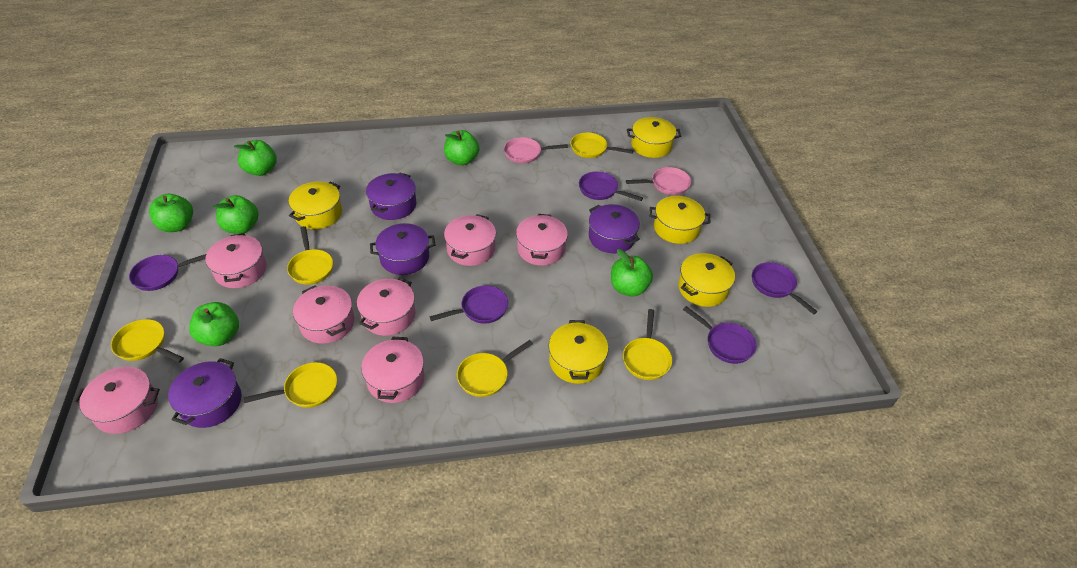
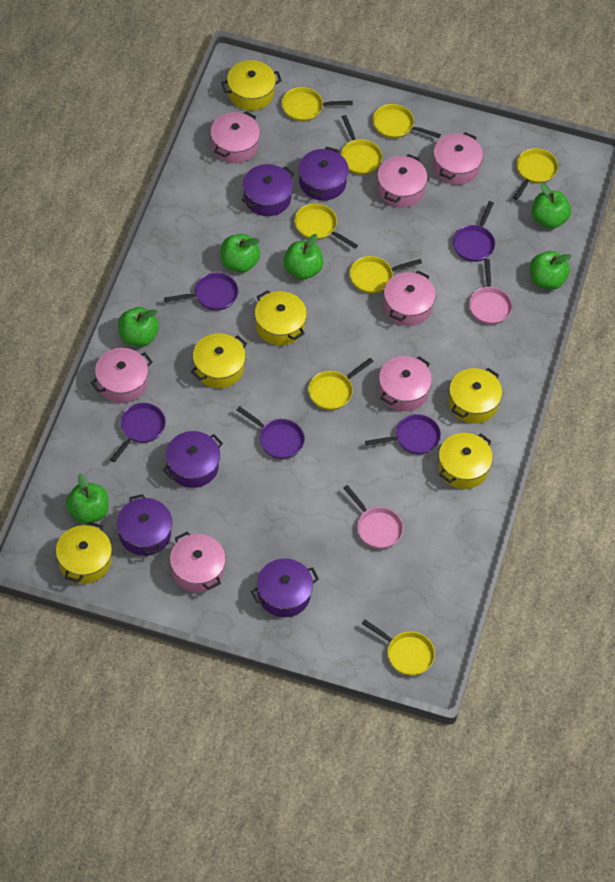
purple pot: [168,358,242,428] [366,172,416,220] [370,223,435,275] [589,204,640,253] = 4 -> [117,494,172,556] [163,431,223,488] [241,164,294,216] [251,558,319,617] [299,146,349,201] = 5
yellow pan: [111,319,184,363] [244,362,337,408] [287,226,333,285] [457,340,533,397] [570,133,633,158] [623,309,672,380] = 6 -> [282,87,353,122] [294,203,358,249] [308,358,374,410] [341,115,382,175] [350,256,422,293] [362,619,435,676] [373,104,441,139] [513,148,558,200] = 8
yellow pot: [289,181,342,229] [549,320,608,384] [627,117,681,158] [649,196,710,244] [678,253,735,307] = 5 -> [56,521,112,584] [191,333,247,388] [221,60,282,111] [255,290,307,345] [438,433,493,489] [449,368,502,424] = 6

